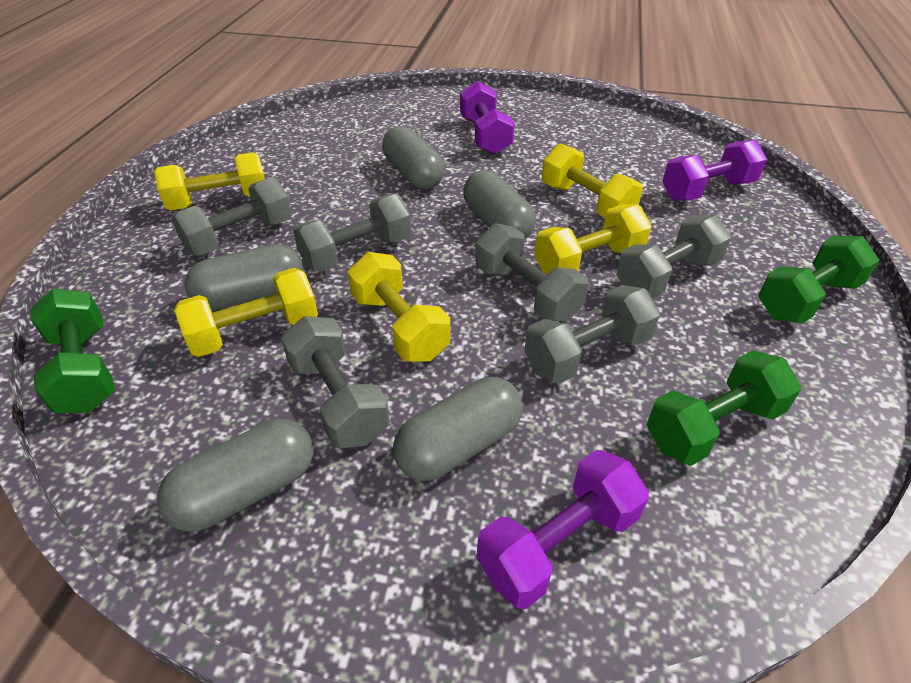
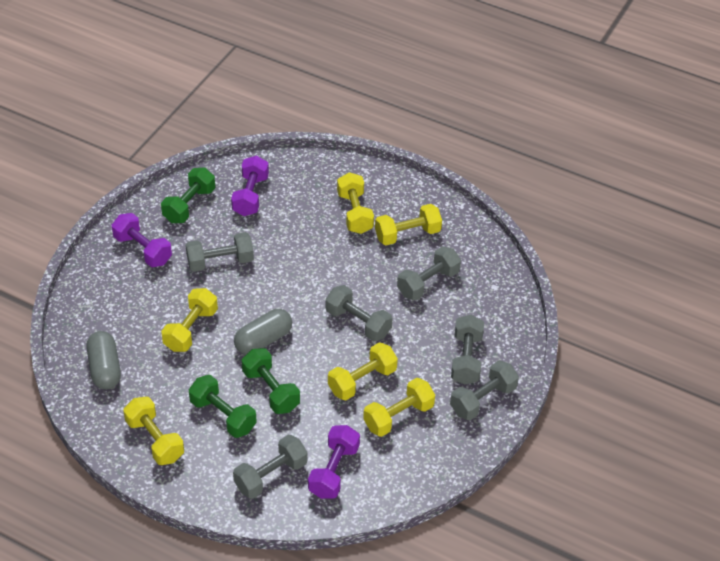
grey capsule: [157,419,313,532] [184,244,304,310] [382,126,445,189] [393,377,523,481] [464,170,536,239] = 5 -> [86,331,121,389] [234,309,292,355] = 2
yellow dumbbell: [154,152,265,210] [175,268,318,357] [348,252,450,362] [534,205,652,275] [542,143,643,217] = 5 -> [123,397,184,465] [161,288,218,352] [328,342,398,400] [337,172,374,234] [363,378,435,437] [375,204,442,245] = 6

